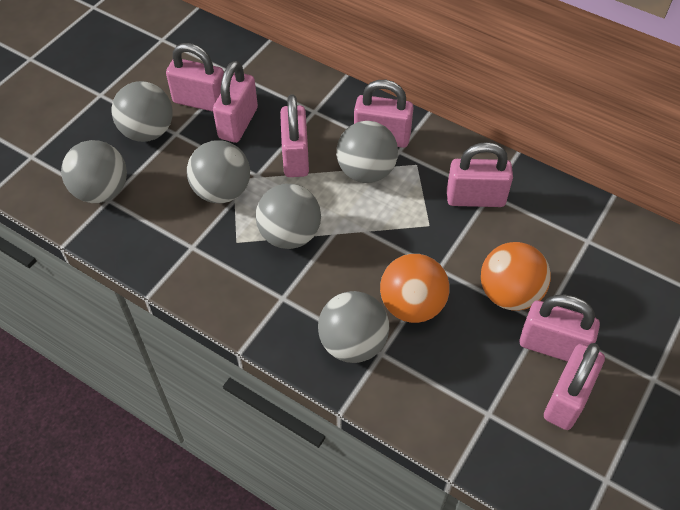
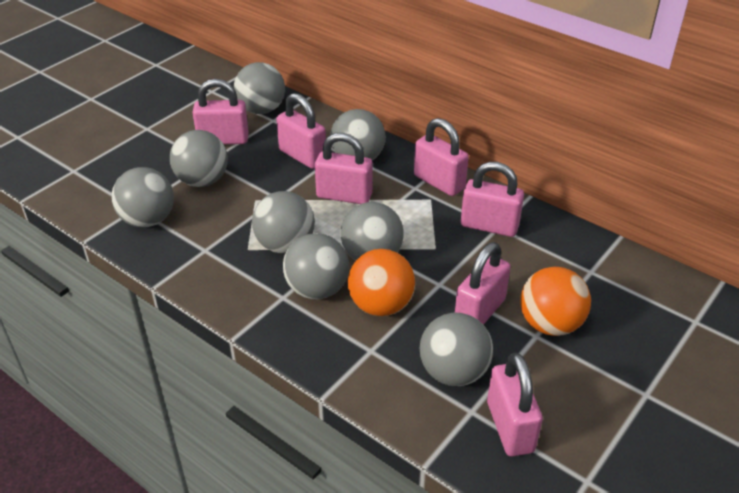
grey ball: [61,140,127,203] [111,81,173,142] [187,140,250,204] [256,184,321,249] [318,291,389,363] [336,121,398,183] = 6 -> [111,167,174,227] [170,130,228,187] [234,62,285,114] [252,191,315,254] [283,233,349,299] [330,109,385,160] [340,202,404,261] [419,313,493,386] = 8

